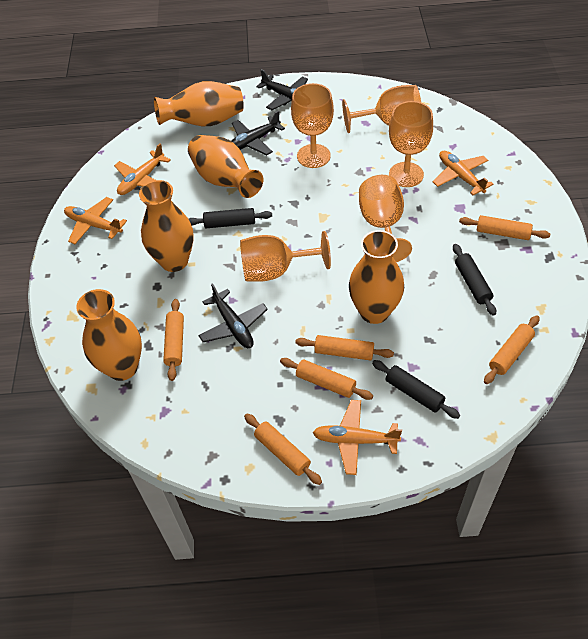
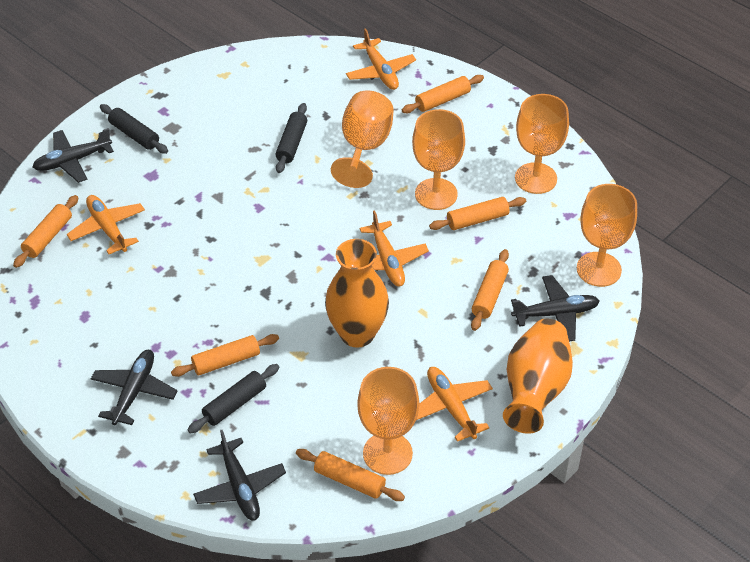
black plane: [199,283,268,348] [231,110,285,155] [256,69,308,110] = 3 -> [33,128,114,183] [91,350,178,425] [193,430,286,521] [511,275,599,341] = 4
orange vase: [76,289,142,381] [139,180,194,272] [154,81,244,126] [188,135,263,198] [349,230,404,324] = 5 -> [325,239,389,348] [503,319,573,434] = 2

